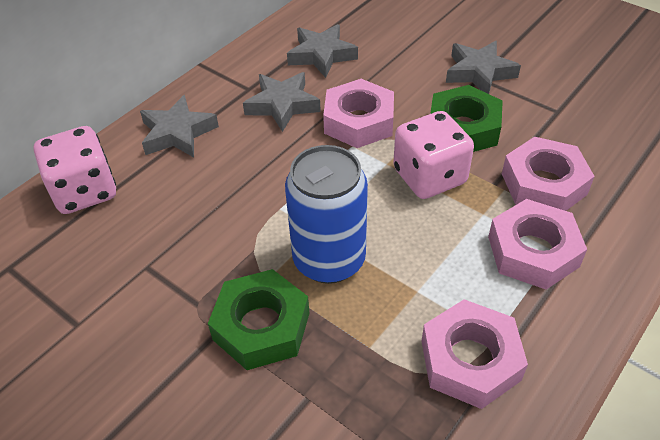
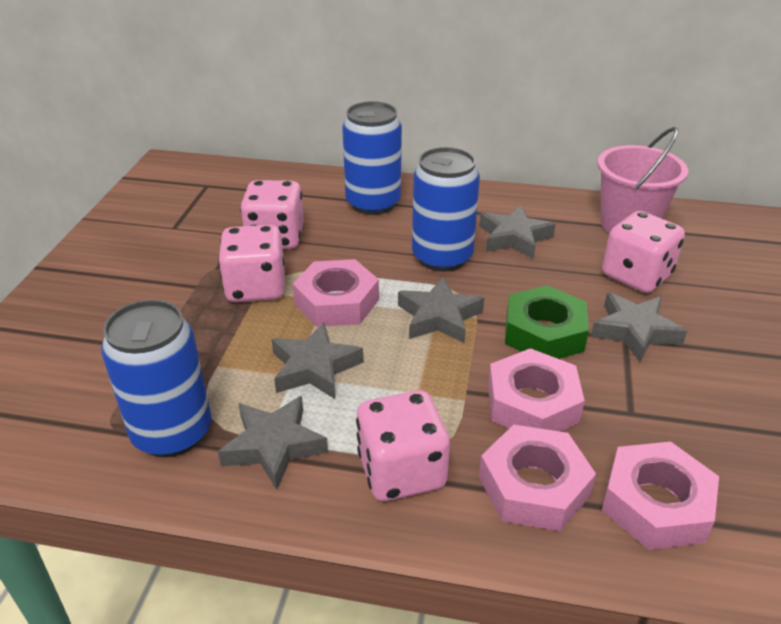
blue can: [285,145,368,284] = 1 -> [101,300,211,458] [342,101,402,215] [412,147,480,272] = 3
green nut: [208,269,310,370] [430,85,503,152] = 2 -> [505,285,589,359] = 1
grey star: [140,95,219,157] [243,72,321,132] [287,24,358,78] [446,41,521,94] = 4 -> [218,396,328,490] [272,323,363,399] [398,277,484,343] [480,205,556,259] [591,292,687,362] = 5
pink bucket: none = 0 -> [597,127,688,233] = 1
pink dice: [34,126,116,214] [393,111,474,199] = 2 -> [218,225,285,302] [240,180,304,249] [356,390,450,501] [602,211,685,293] = 4

